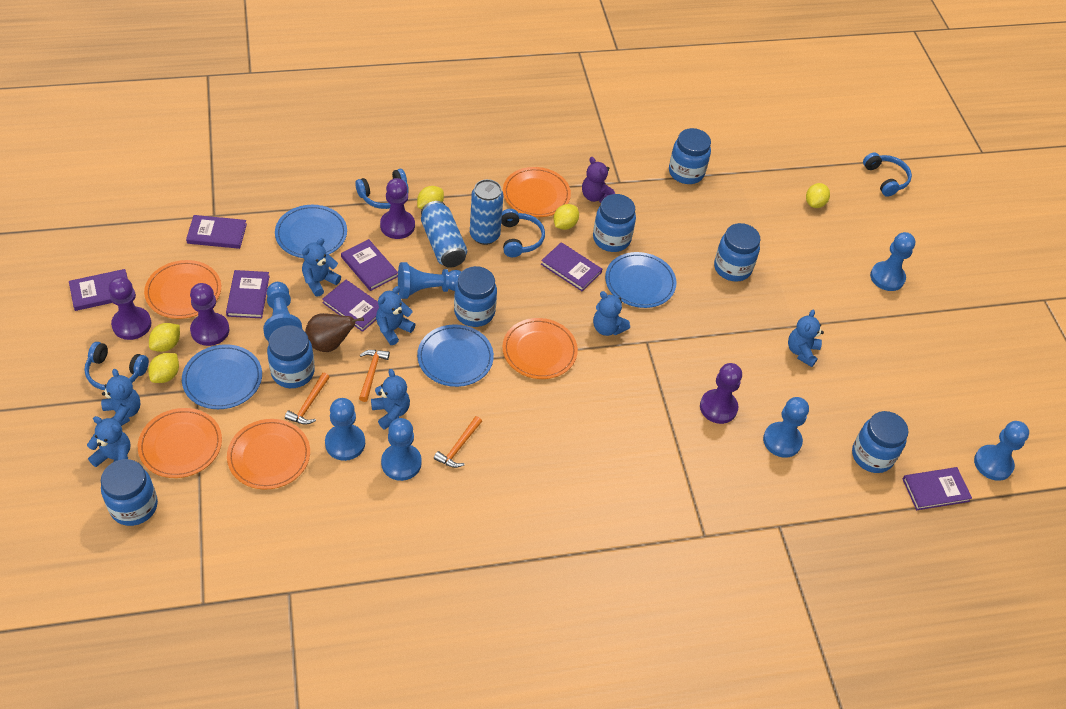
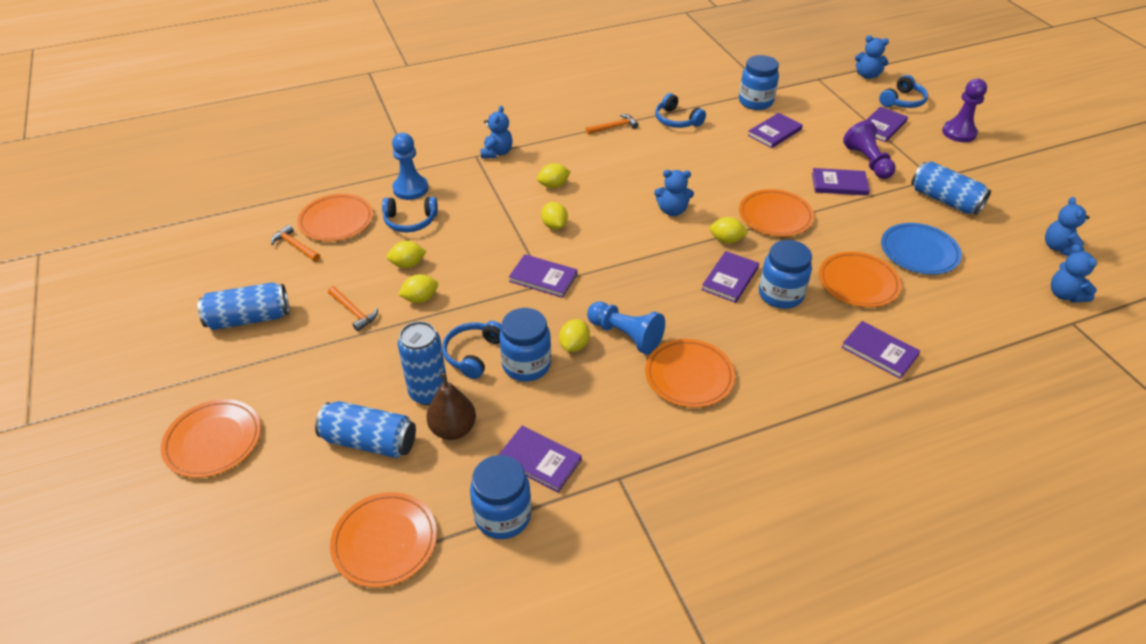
blue can: [421,201,467,268] [470,179,504,245] = 2 -> [198,283,289,330] [315,401,416,458] [398,321,447,405] [911,161,991,215] = 4
blue jar: [101,459,158,526] [267,325,315,388] [454,266,497,327] [593,194,636,252] [669,128,711,184] [714,223,760,282] [852,411,908,473] = 7 -> [470,455,531,539] [499,308,551,382] [739,55,779,110] [759,240,812,309] = 4
blue pawn: [263,282,302,341] [325,398,365,461] [381,418,422,481] [398,262,461,299] [763,397,809,458] [870,232,915,291] [974,421,1029,481] = 7 -> [392,133,428,200] [587,302,665,355] = 2
blue plate: [182,344,262,409] [275,205,347,258] [417,324,494,387] [605,252,677,308] = 4 -> [881,223,962,274] = 1
blue teddy bear: [87,416,130,467] [101,369,141,426] [302,238,341,297] [371,369,410,430] [376,286,416,345] [593,291,630,336] [788,310,824,367] = 7 -> [480,106,513,158] [654,170,694,216] [855,35,889,79] [1045,197,1090,256] [1051,244,1097,303] = 5
orange plate: [138,408,222,478] [144,260,221,319] [227,419,310,490] [502,318,578,379] [503,167,571,217] = 5 -> [161,399,261,478] [297,194,373,241] [330,492,437,588] [645,339,735,408] [739,189,814,236] [819,252,902,307] = 6
purple pawn: [108,277,151,340] [190,283,230,346] [380,178,415,239] [700,363,742,424] = 4 -> [843,120,896,179] [942,79,987,142] = 2
purple teddy bear: [582,157,615,203] = 1 -> none = 0
yellow lemon: [148,353,179,383] [149,323,180,352] [417,186,444,209] [554,204,579,230] [806,183,830,208] = 5 -> [387,241,427,268] [398,274,438,303] [537,163,571,188] [541,202,568,230] [559,319,590,352] [710,217,748,244] = 6

